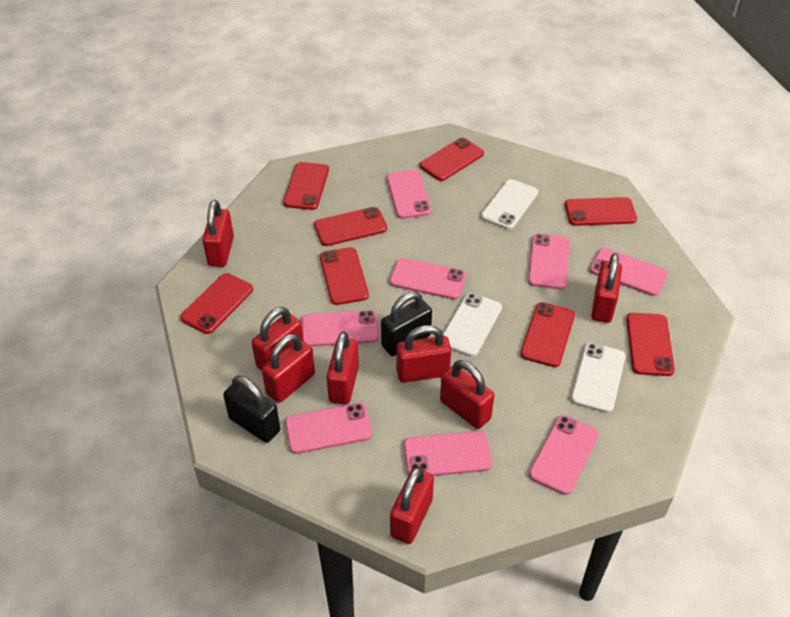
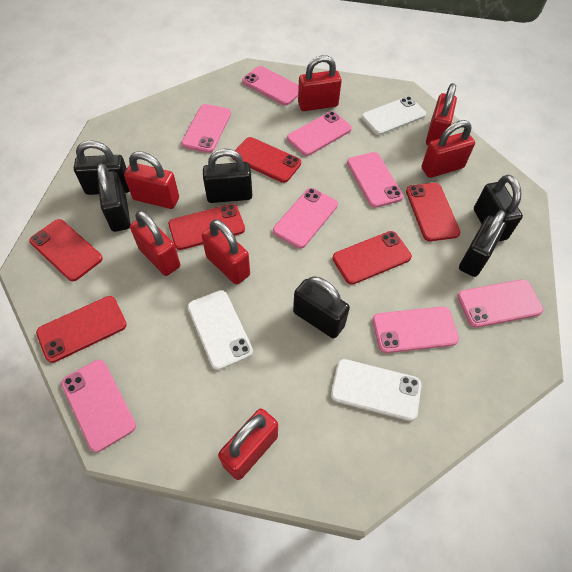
black padlock: [223,376,280,443] [381,292,432,356] = 2 -> [74,140,129,195] [97,163,130,232] [203,149,252,203] [293,276,350,338] [459,210,506,277] [474,175,523,242] = 6
red padlock: [202,200,234,267] [252,307,303,371] [262,334,315,403] [326,332,359,405] [390,466,434,544] [396,325,452,383] [440,360,494,429] [591,253,622,323] = 8 -> [124,151,179,209] [130,210,180,276] [202,219,250,285] [218,409,278,480] [298,55,342,111] [421,120,475,178] [426,83,457,145] = 7
red phone: [180,273,253,334] [283,162,329,210] [314,207,387,246] [320,247,369,305] [420,138,484,181] [520,302,575,367] [565,197,637,226] [626,313,675,376] = 8 -> [29,219,103,281] [36,296,127,363] [168,204,245,250] [232,137,301,183] [332,231,412,285] [406,183,461,241] = 6

